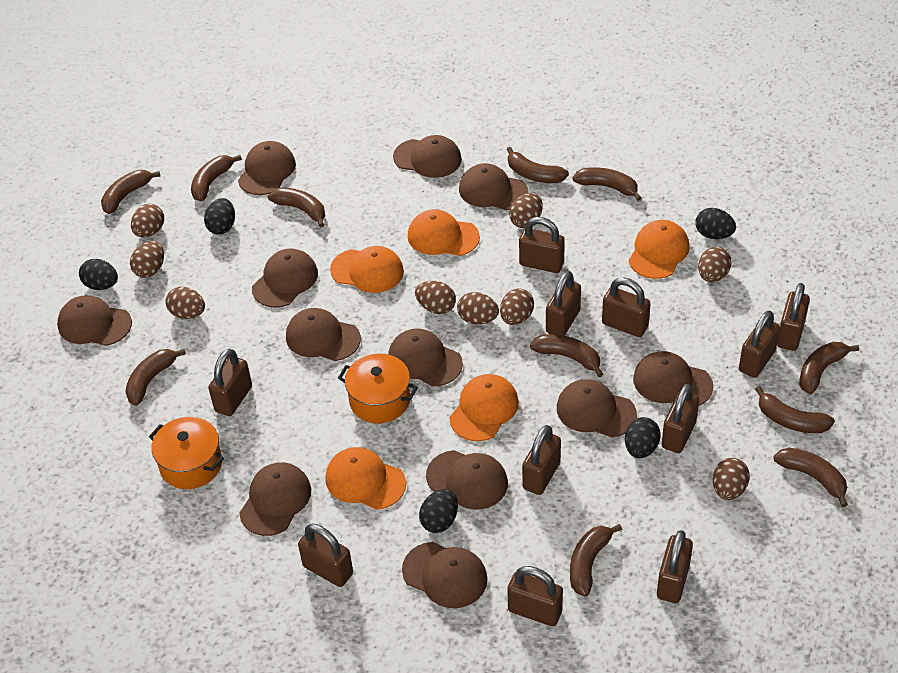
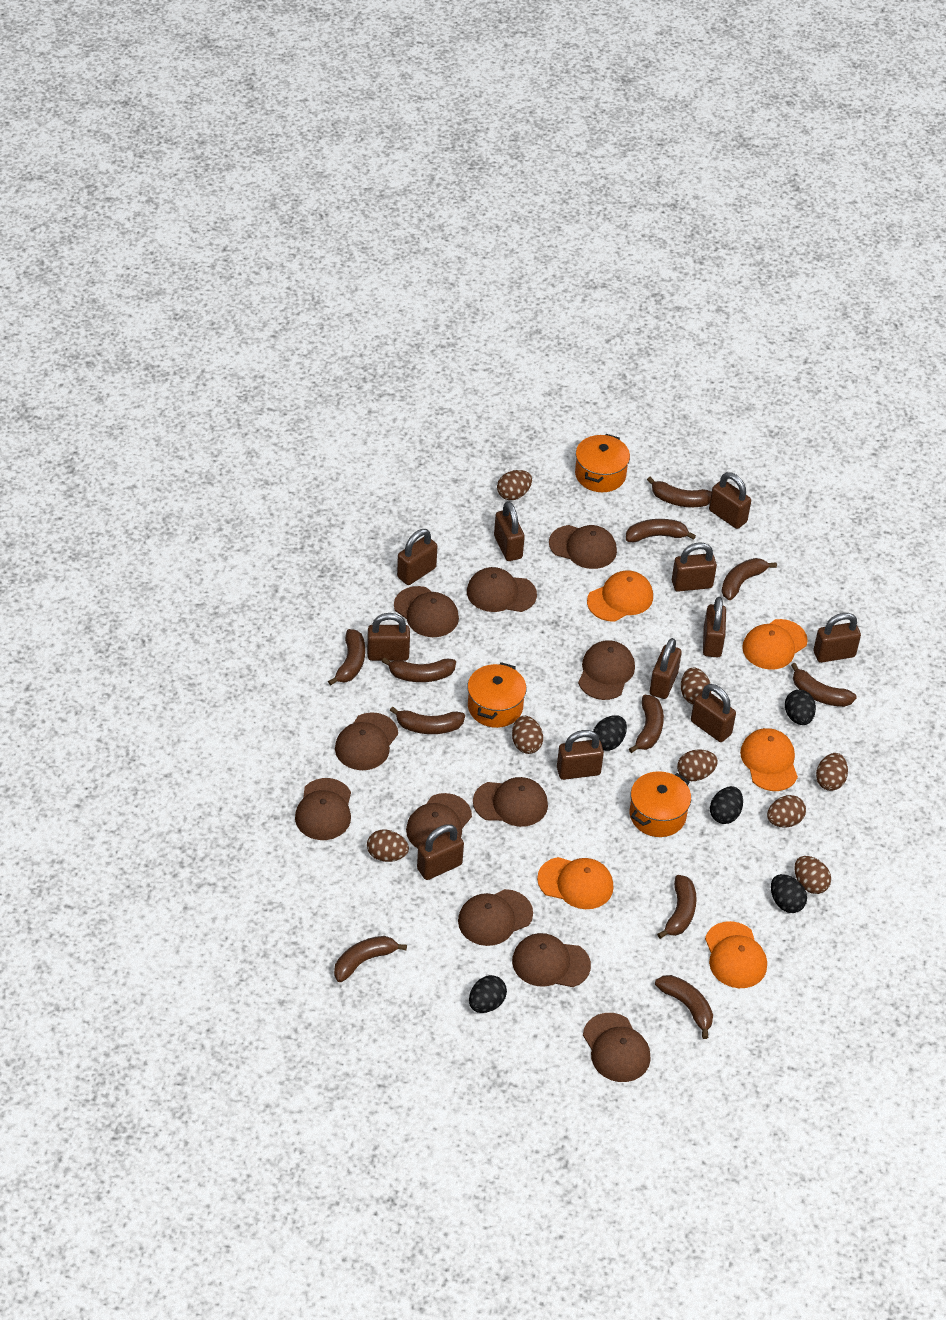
brown cap: [57,295,132,346] [238,141,296,195] [239,462,311,536] [252,248,318,308] [286,308,361,361] [388,328,463,387] [393,135,462,178] [402,542,487,608] [426,450,508,509] [459,163,529,211] [557,379,637,438] [633,351,713,406] = 12 -> [295,778,351,840] [335,712,398,770] [394,586,459,637] [406,793,472,848] [458,889,533,946] [467,567,537,612] [473,777,548,827] [512,933,591,987] [549,525,617,569] [578,640,635,700] [583,1013,651,1082] = 11
brown egg: [130,241,164,278] [131,204,164,237] [165,287,205,319] [415,281,456,314] [457,292,499,324] [500,288,534,325] [509,193,543,228] [698,247,731,282] [713,458,750,500] = 9 -> [367,829,409,862] [497,470,532,500] [512,716,543,754] [677,749,718,781] [681,668,711,704] [767,795,806,828] [794,856,831,894] [816,753,848,791] = 8
orange pot: [149,417,224,489] [338,353,418,424] = 2 -> [467,662,527,728] [575,434,630,492] [630,771,691,837] = 3

